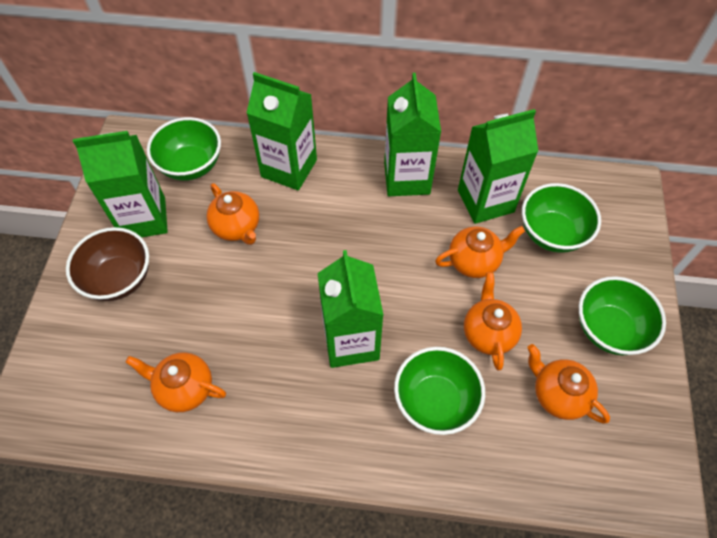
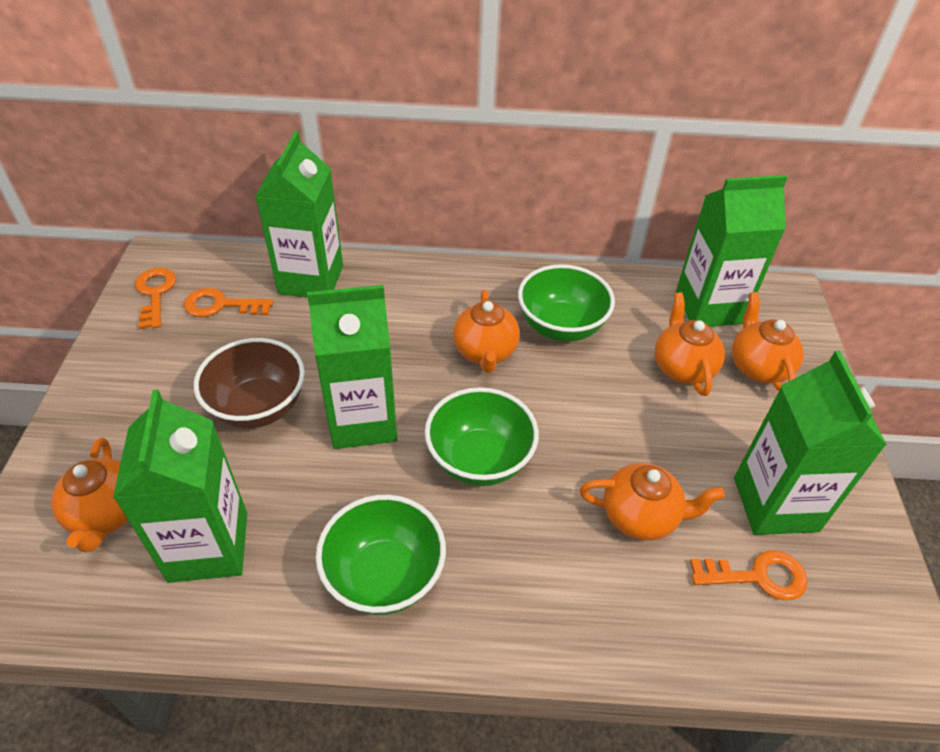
green bowl: [147,117,221,181] [394,347,485,435] [522,183,601,253] [579,276,666,355] = 4 -> [316,495,446,615] [425,387,539,486] [518,264,615,342] = 3
orange key: none = 0 -> [135,268,176,329] [184,288,274,317] [690,551,808,600] = 3

